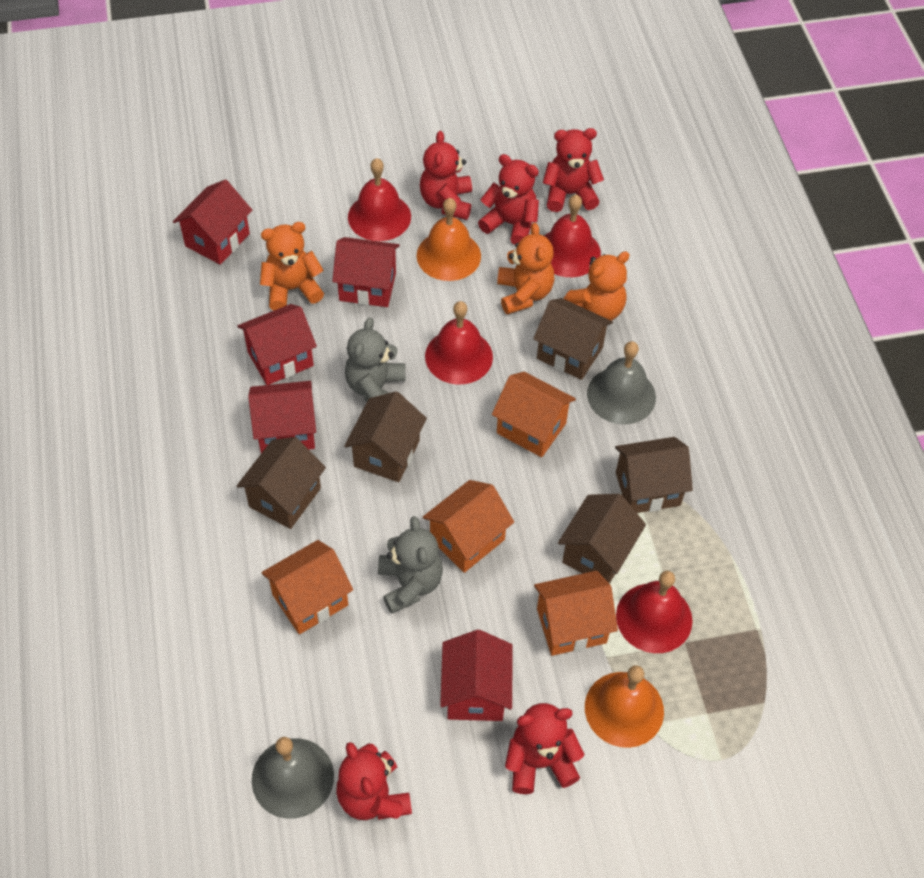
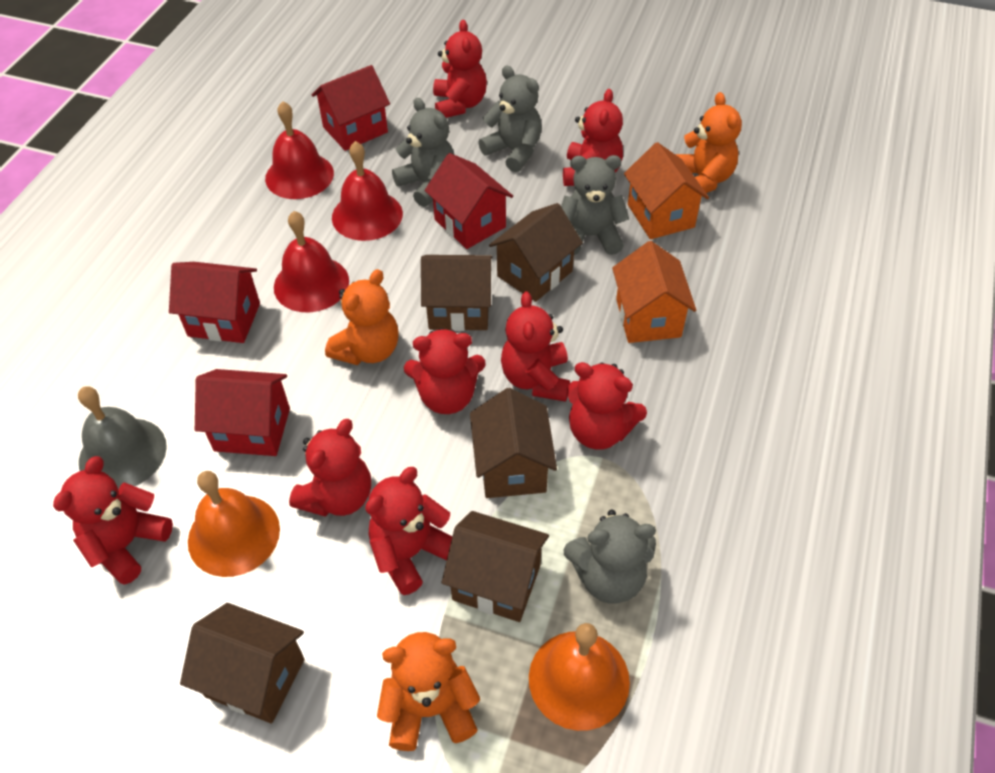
grey bell: [252,737,334,819] [587,341,656,425] = 2 -> [78,386,167,489] = 1
grey teddy bear: [345,317,405,402] [378,516,443,614] = 2 -> [392,98,454,207] [478,66,542,172] [561,155,629,255] [563,510,656,604] = 4
orange house: [261,540,353,634] [423,480,514,573] [492,372,576,457] [534,571,618,656] = 4 -> [612,241,696,343] [624,142,709,239] = 2
red bell: [348,158,411,241] [425,301,493,385] [544,194,601,277] [616,571,692,653] = 4 -> [265,101,334,199] [274,211,349,312] [332,141,403,241] = 3
red house: [173,179,252,265] [237,304,317,385] [248,381,316,453] [332,237,400,307] [440,630,513,721] = 5 -> [169,262,260,343] [195,369,290,456] [312,65,390,151] [425,153,513,249] = 4
red teddy bear: [336,742,412,820] [420,131,472,220] [478,154,539,245] [505,703,585,794] [543,128,604,212] = 5 -> [53,456,173,585] [289,419,371,517] [365,467,452,595] [404,328,486,414] [433,20,487,118] [501,291,570,402] [563,89,623,186] [567,362,647,450] = 8

